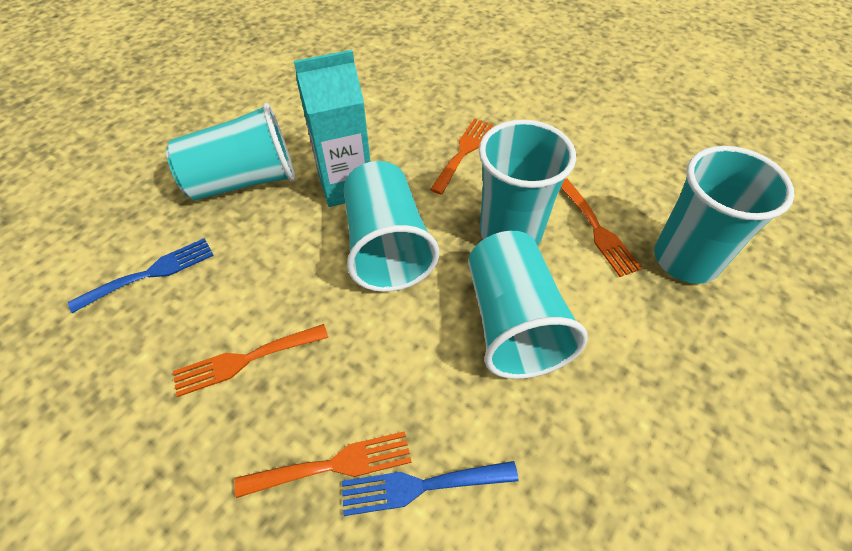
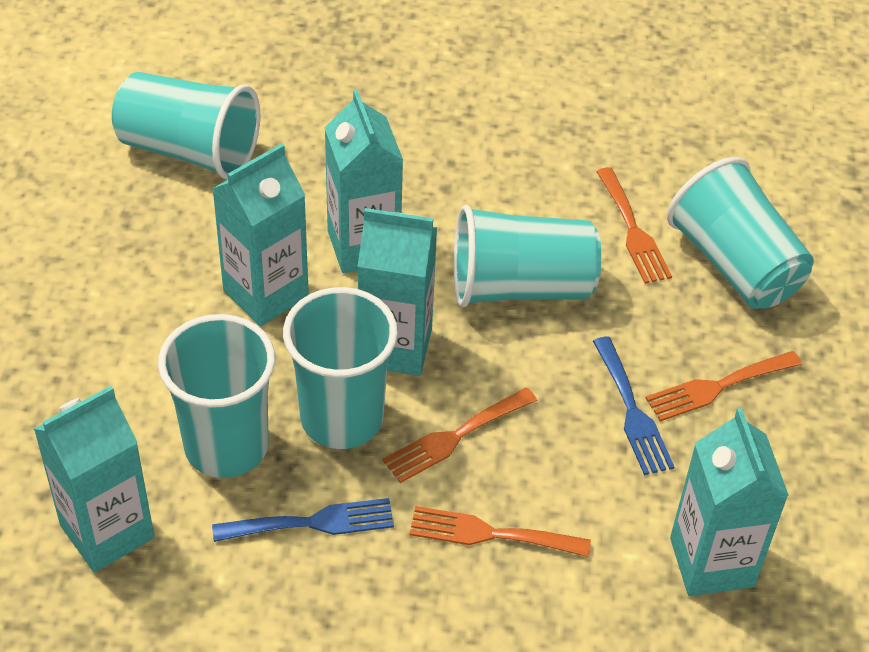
turquoise carton: [294,50,371,207] = 1 -> [34,386,155,573] [212,143,309,326] [325,89,403,273] [357,208,437,376] [670,408,789,596] = 5

